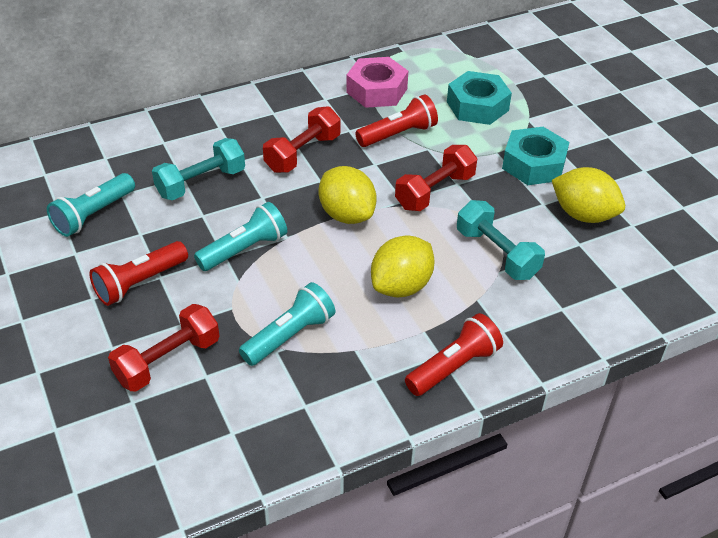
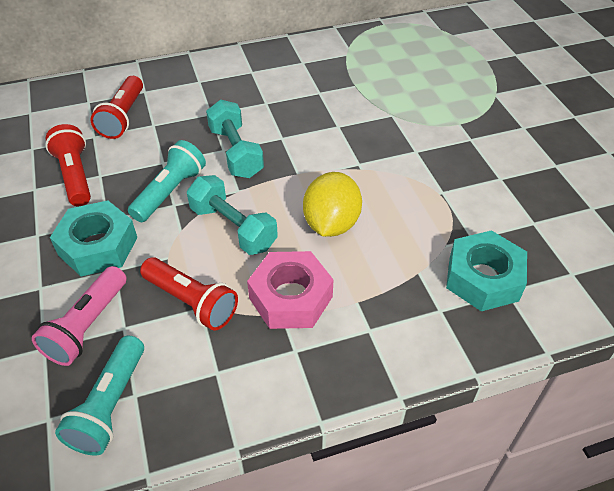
pink flashlight: none = 0 -> [32,266,127,366] = 1
red dumbbell: [108,304,219,392] [263,106,341,173] [395,145,478,211] = 3 -> none = 0
turquoise flashlight: [47,173,135,237] [194,202,287,271] [239,282,335,366] = 3 -> [55,336,144,456] [128,140,206,222] = 2
yellow lemon: [319,166,376,224] [371,235,435,297] [552,167,625,223] = 3 -> [303,172,362,237] = 1

